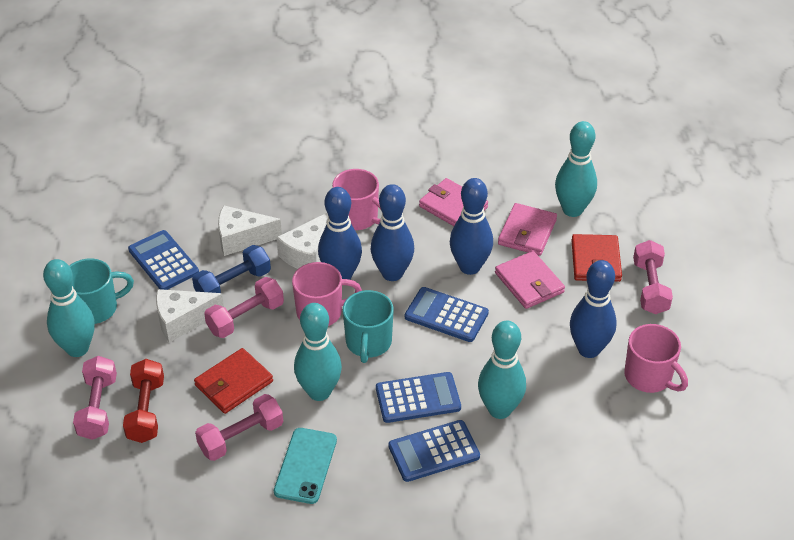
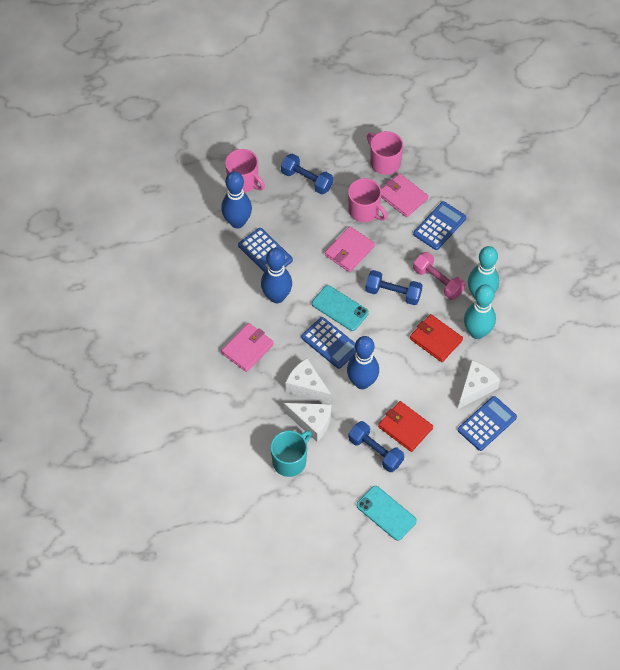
blue bowling pin: [318,187,362,280] [371,184,414,281] [450,178,493,275] [570,260,617,358] = 4 -> [221,171,252,228] [261,248,292,303] [347,336,379,389] = 3
blue dumbbell: [192,245,271,293] = 1 -> [281,153,333,195] [348,421,404,472] [365,270,423,305] = 3
pink dumbbell: [73,356,117,440] [195,394,283,461] [204,277,284,338] [633,240,673,314] = 4 -> [413,252,465,300] = 1
red dumbbell: [123,359,164,443] = 1 -> none = 0
turquoise bowling pin: [43,259,95,357] [294,303,342,401] [478,321,526,419] [555,121,597,217] = 4 -> [464,284,496,339] [468,246,499,298] = 2
turquoise mug: [69,258,134,324] [343,290,394,363] = 2 -> [271,430,312,477] = 1
turquoise phone: [274,428,337,504] = 1 -> [312,285,369,331] [356,486,417,541] = 2

